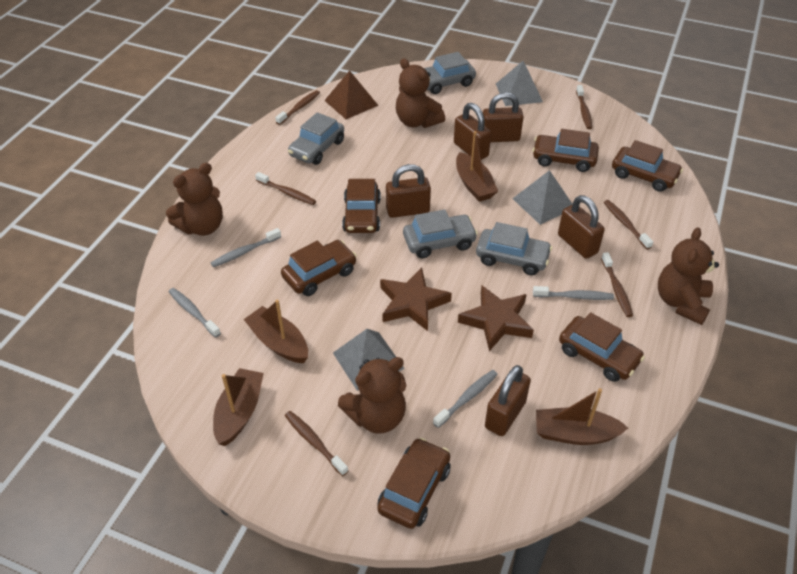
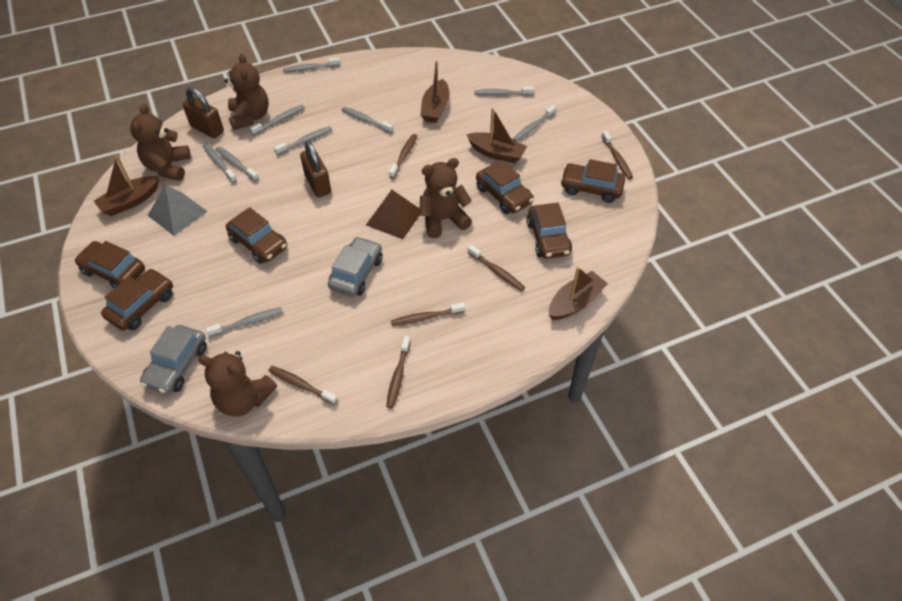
brown padlock: [386,164,431,218] [454,103,491,160] [483,92,524,142] [485,365,531,436] [558,195,605,259] = 5 -> [182,87,224,138] [300,141,331,198] = 2
brown star: [380,268,452,331] [458,286,534,351] = 2 -> none = 0
grey car: [288,112,344,165] [403,209,478,258] [424,52,476,94] [476,222,552,275] = 4 -> [140,325,207,394] [328,236,382,297] = 2
grey pyramid: [333,329,404,391] [496,61,543,106] [512,170,572,225] = 3 -> [147,185,208,236] = 1
grey toothbrush: [169,288,221,338] [210,228,281,267] [433,370,498,428] [533,286,614,300] = 4 -> [203,143,237,183] [206,308,283,337] [216,147,259,181] [250,105,305,135] [274,126,332,155] [283,57,340,73] [342,107,393,133] [474,87,534,95] [513,105,556,141] = 9

